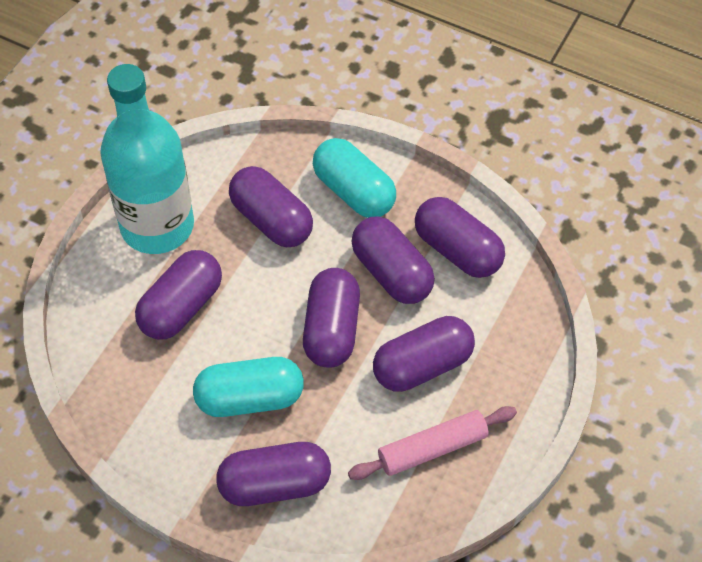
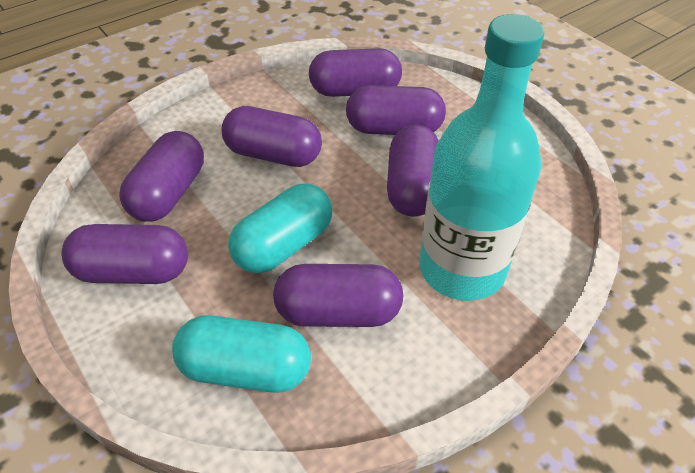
pink rolling pin: [348,406,517,480] = 1 -> none = 0

